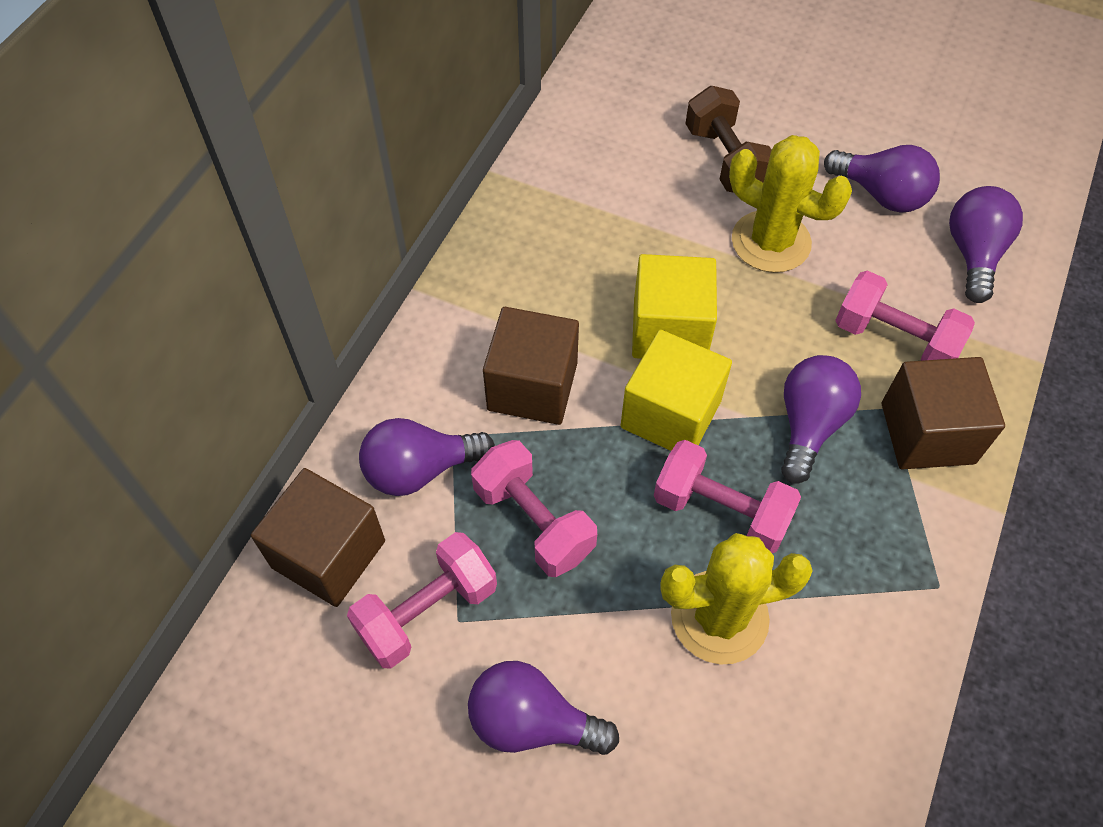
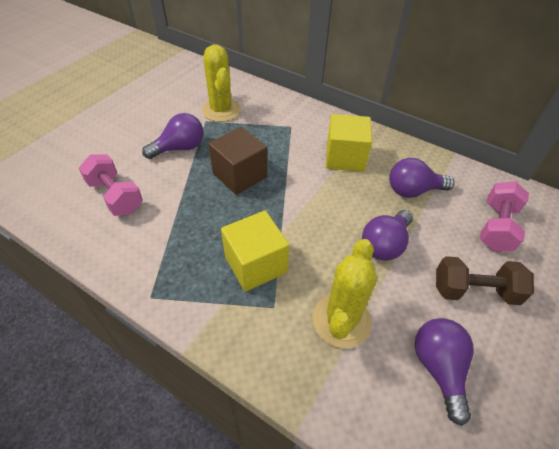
brown cube: [251,468,385,607] [483,307,579,425] [882,357,1005,469] = 3 -> [209,127,267,195] = 1
pink dumbbell: [347,532,497,669] [471,440,597,577] [654,440,801,553] [835,270,975,361] = 4 -> [79,154,143,216] [480,182,529,252] = 2
purple light bulb: [359,418,495,496] [468,661,619,755] [781,355,861,484] [824,145,940,213] [949,186,1023,303] = 5 -> [142,113,204,159] [362,210,413,261] [389,158,455,198] [415,318,474,426] = 4

